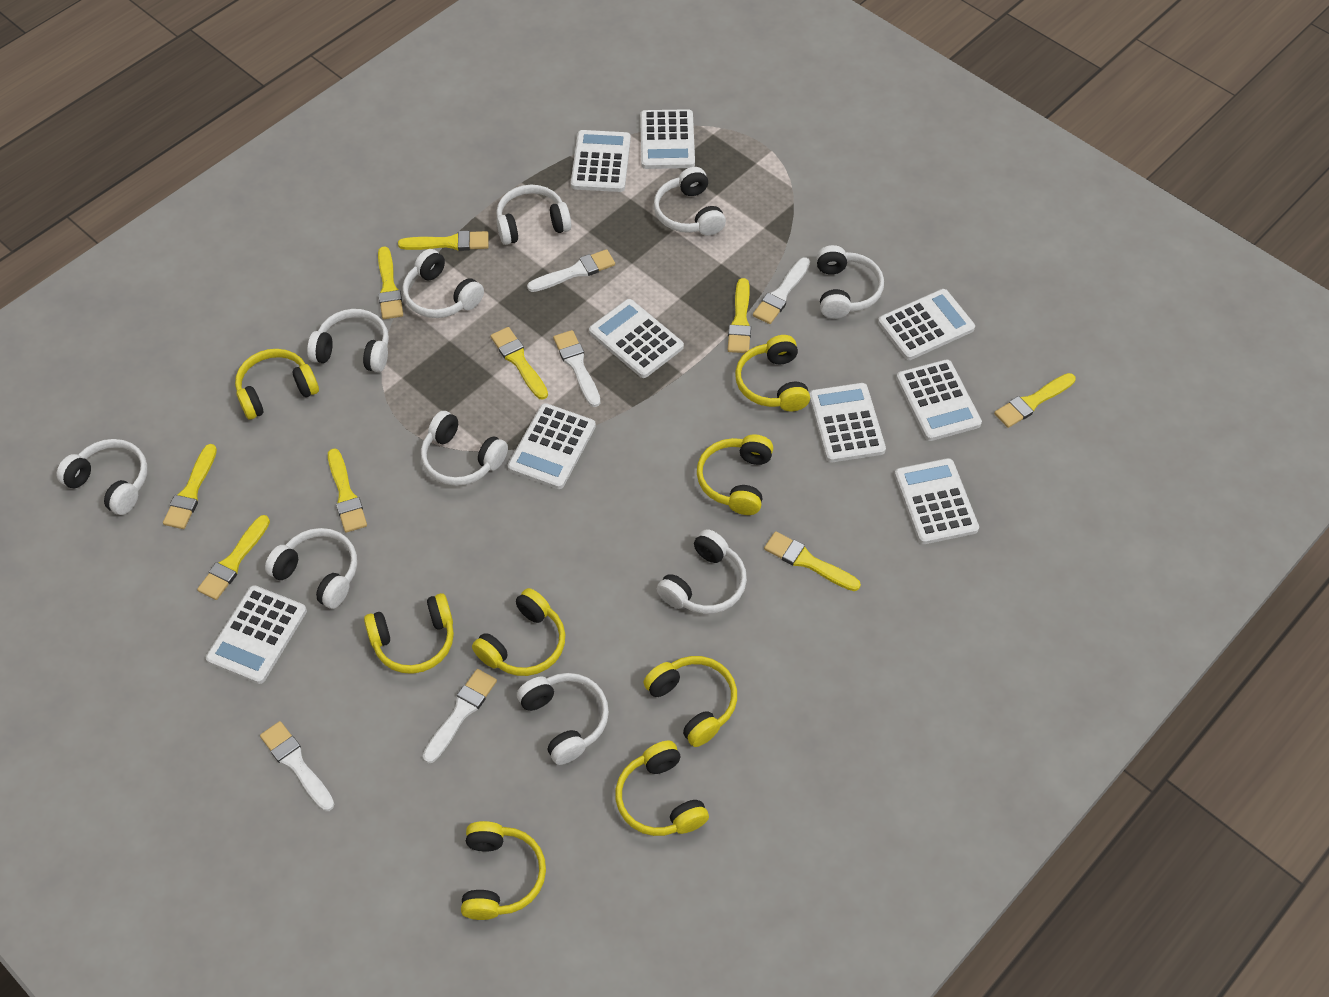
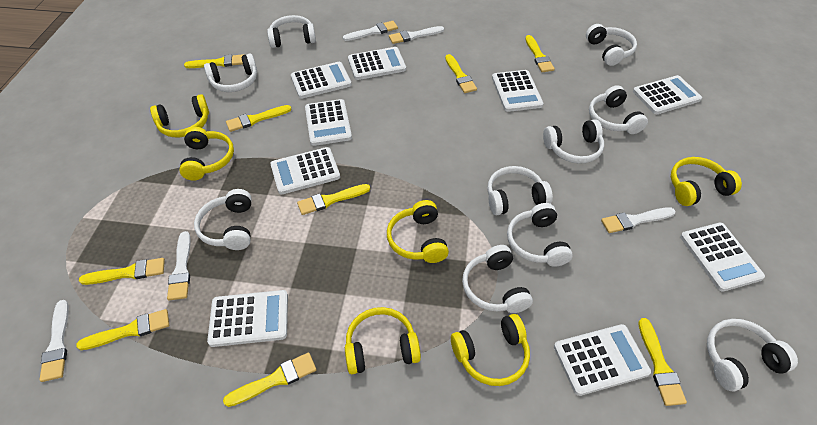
yellow headphones: [235,349,319,419] [364,593,454,674] [461,821,546,920] [472,588,565,676] [615,740,709,836] [643,656,737,747] [697,434,773,515] [735,335,810,412] = 8 -> [150,94,209,137] [179,127,234,181] [345,307,421,374] [387,200,449,263] [451,314,530,386] [671,157,742,206] = 6

